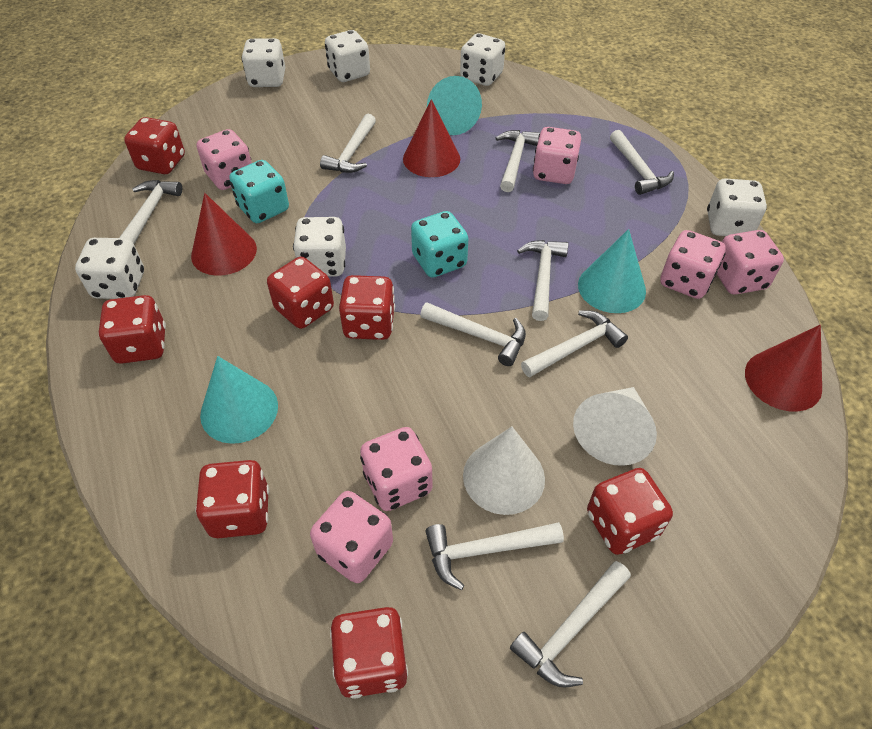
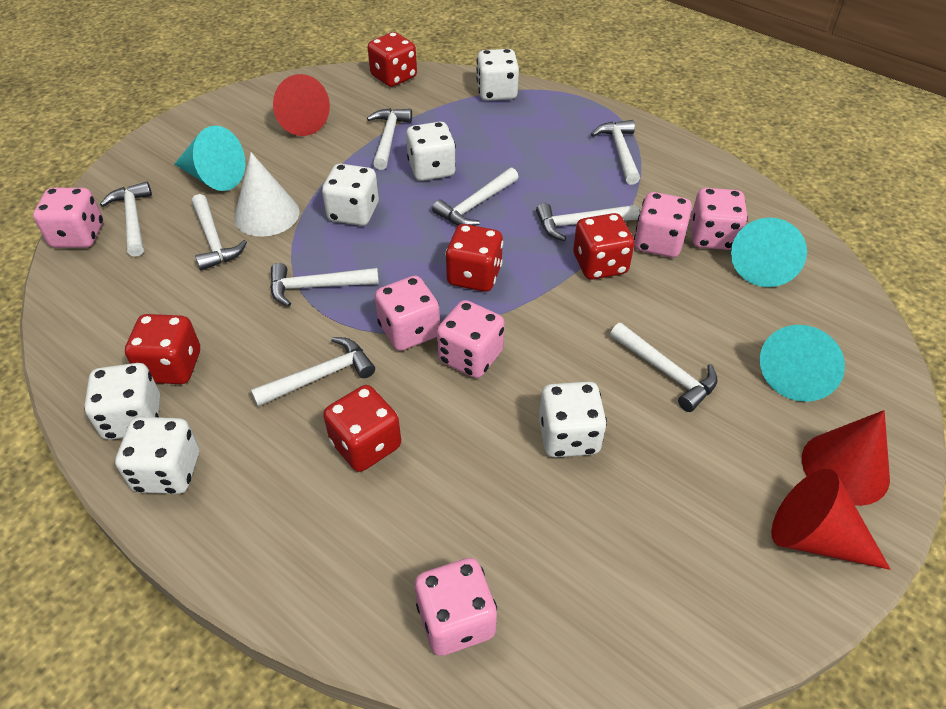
red dice: [98,295,166,364] [124,117,185,174] [195,460,269,538] [267,257,334,329] [330,607,408,699] [339,275,395,340] [587,468,673,555] = 7 -> [125,314,200,384] [323,385,401,472] [368,32,417,87] [445,224,503,292] [573,213,634,280] = 5
turquoise dice: [229,160,289,223] [411,211,468,278] = 2 -> none = 0
white cone: [463,427,545,515] [573,387,657,466] = 2 -> [234,152,299,237] = 1

